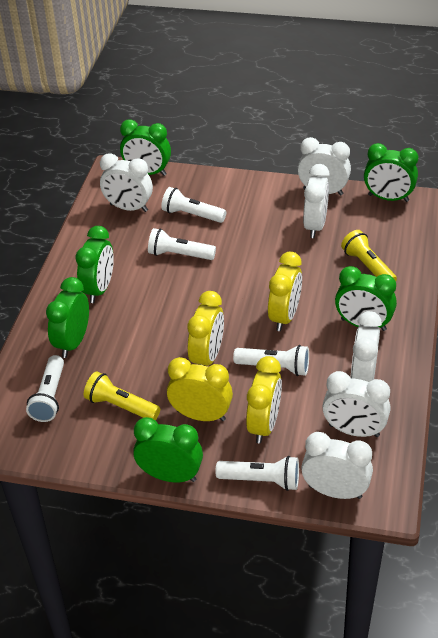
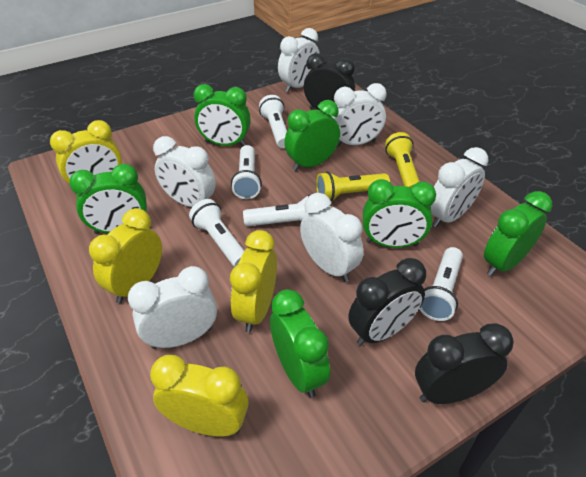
black clock: none = 0 -> [304,53,355,110] [348,258,426,346] [415,323,514,404] = 3

